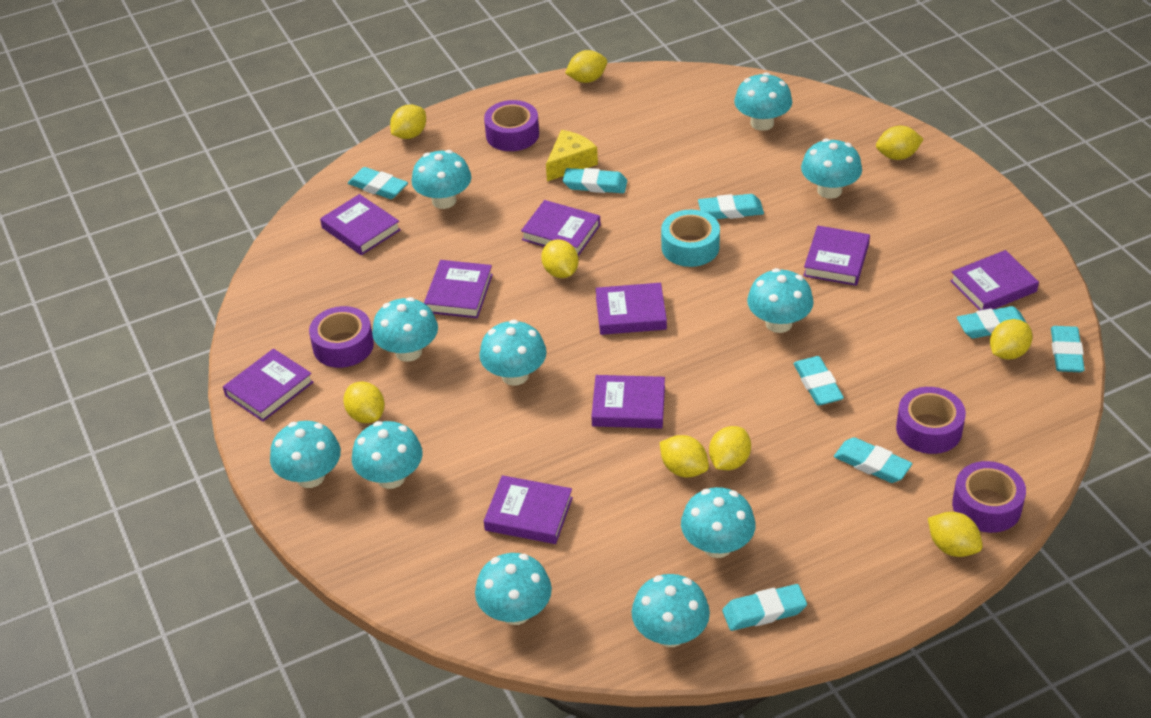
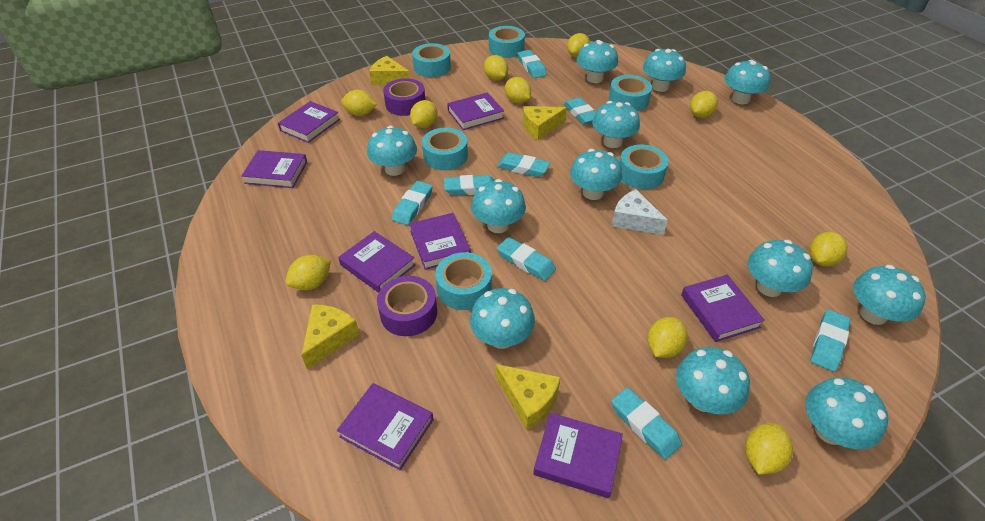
purple book: [223,348,313,421] [320,194,401,255] [424,260,493,318] [484,475,573,544] [521,200,600,256] [591,375,665,429] [596,283,667,335] [803,226,870,286] [950,250,1039,311] = 9 -> [241,150,307,188] [278,101,340,143] [337,383,433,470] [338,231,415,293] [409,213,471,270] [447,92,504,130] [533,413,623,498] [681,275,765,342] = 8
purple tape: [309,306,374,368] [484,100,539,151] [896,387,966,454] [952,461,1026,533] = 4 -> [377,276,437,336] [383,78,425,116] = 2
turquoise mushroom: [270,421,341,488] [352,421,423,489] [372,297,438,362] [411,150,472,209] [475,553,552,625] [479,320,547,386] [632,574,710,647] [681,487,756,558] [734,72,792,131] [747,268,814,333] [801,138,862,199] = 11 -> [367,126,417,176] [470,288,535,349] [471,179,526,233] [570,149,622,200] [576,40,618,83] [592,101,640,148] [643,49,686,92] [676,347,750,415] [724,60,770,104] [748,240,813,297] [805,377,888,449] [853,265,926,325] = 12
turquoise tape: [661,210,720,267] = 1 -> [412,43,451,77] [422,128,468,170] [435,252,492,310] [489,26,525,58] [609,75,652,111] [620,145,668,189] = 6
white cheese: none = 0 -> [612,189,668,235] = 1
yellow cheese: [546,130,598,181] = 1 -> [301,304,360,369] [369,56,410,85] [495,364,561,430] [523,106,567,140] = 4
yellow lemon: [343,381,385,423] [390,105,426,139] [541,240,579,278] [565,50,607,83] [660,435,709,477] [709,426,751,470] [876,126,924,160] [928,512,983,557] [990,319,1033,360] = 9 -> [286,255,331,290] [341,90,377,116] [410,100,438,128] [484,55,508,81] [505,77,531,103] [567,33,590,58] [648,317,688,358] [690,91,718,118] [745,423,793,475] [809,232,848,267] = 10

